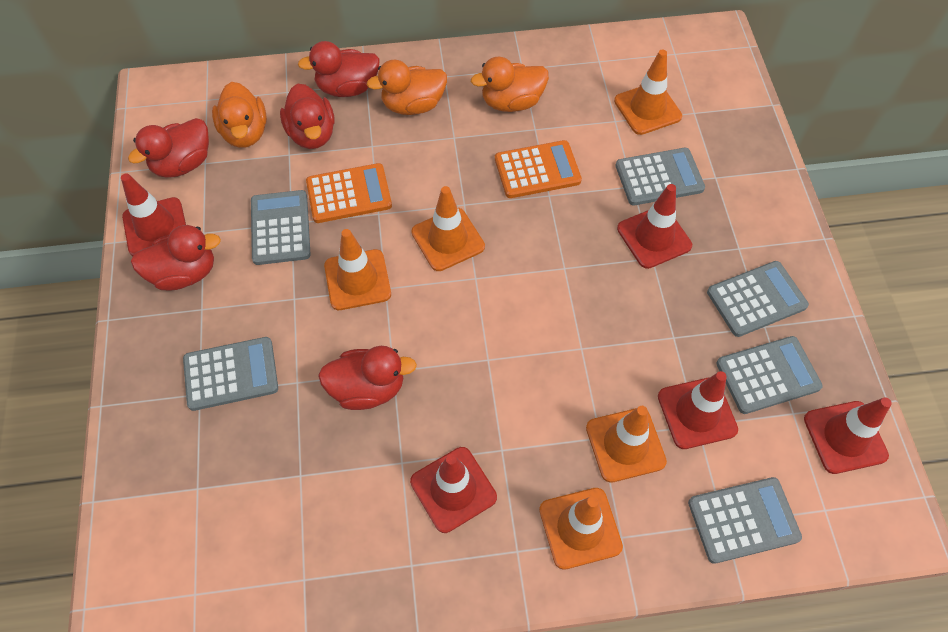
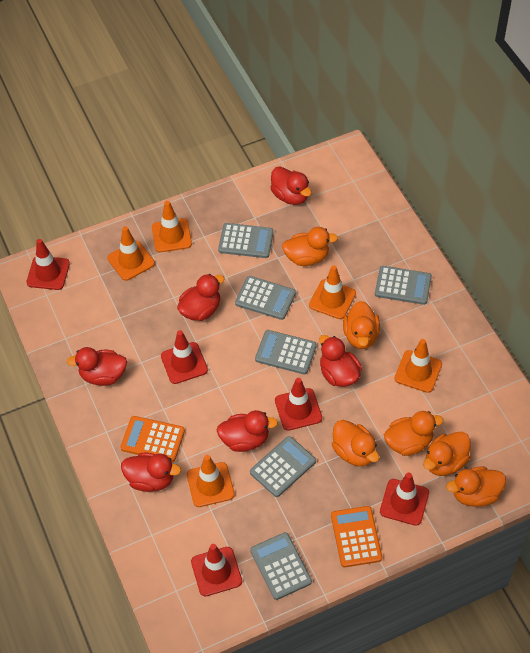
orange duck: [212,82,267,148] [367,60,447,115] [471,57,549,112] = 3 -> [282,227,338,266] [332,420,379,466] [343,301,380,349] [384,411,444,456] [423,431,471,476] [446,467,506,507] = 6
red duck: [128,118,209,178] [131,225,221,290] [280,84,334,149] [298,41,380,97] [318,346,417,410] = 5 -> [67,347,127,386] [121,453,181,492] [177,274,225,321] [217,410,278,452] [270,166,312,205] [319,335,362,387] = 6

